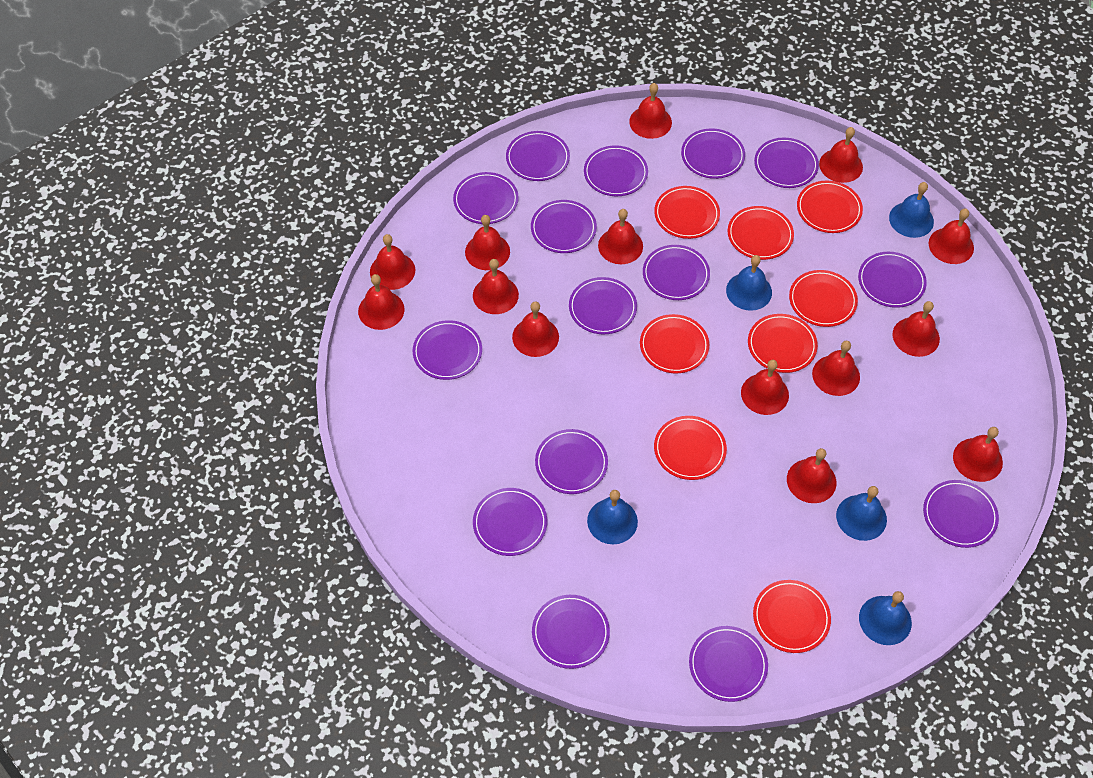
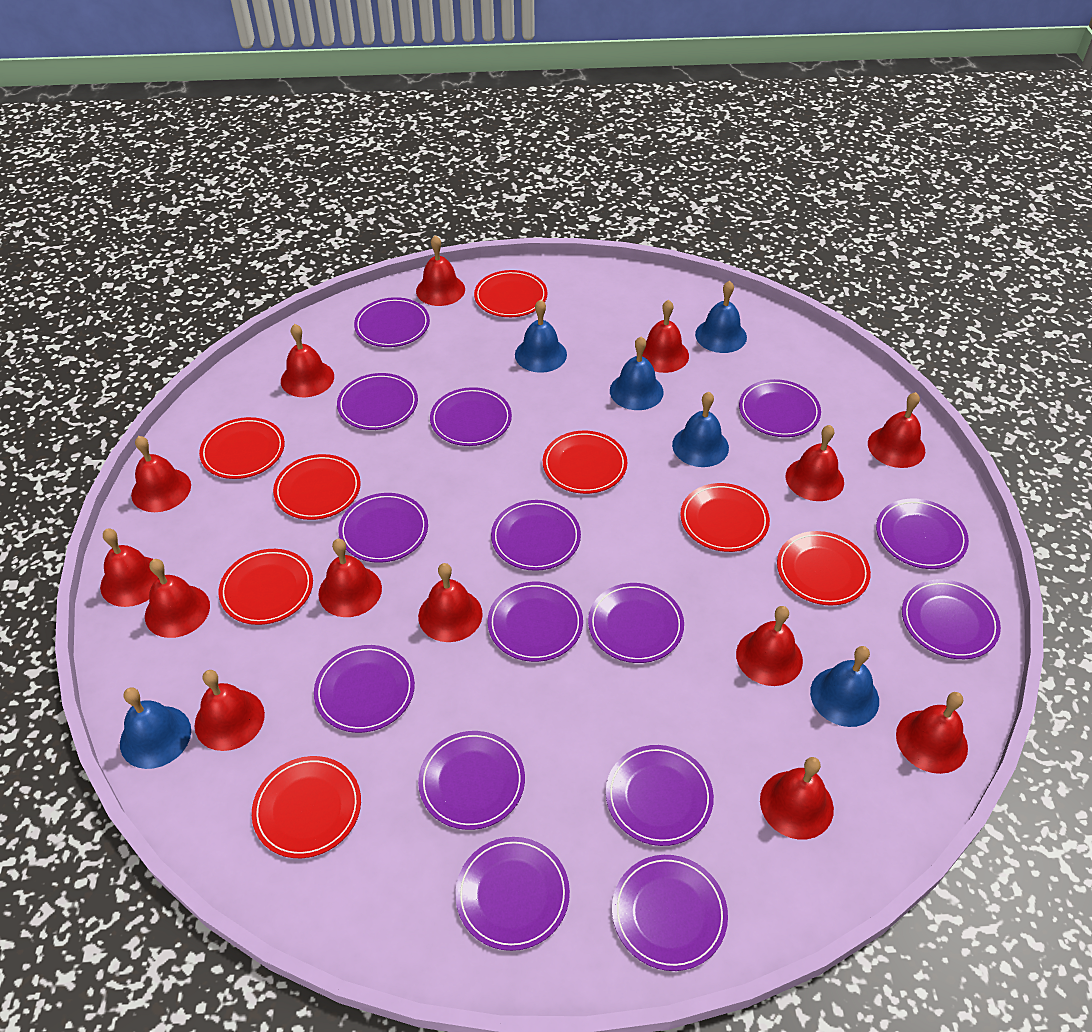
blue bell: [587,490,638,544] [726,255,772,311] [836,486,887,541] [859,591,912,645] [889,182,934,238] = 5 -> [120,687,191,769] [515,300,567,373] [610,336,664,410] [672,392,729,467] [695,281,747,353] [810,646,879,727] = 6

